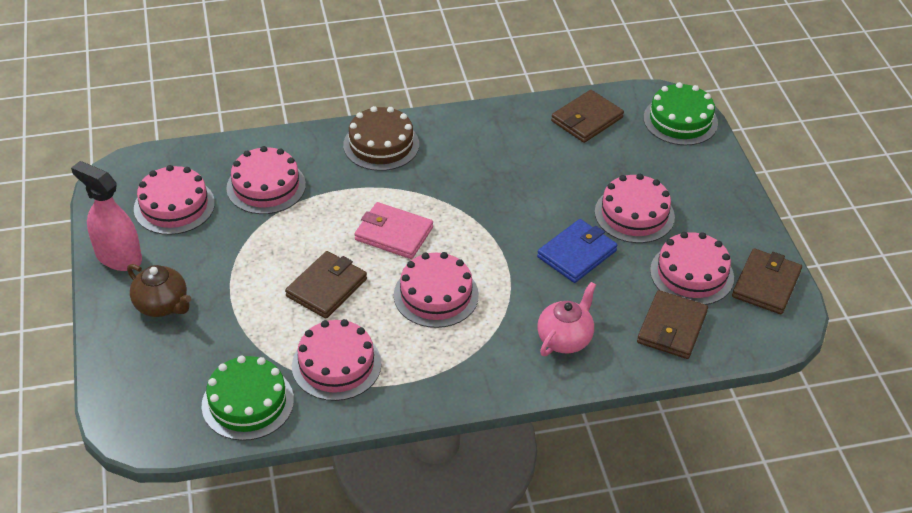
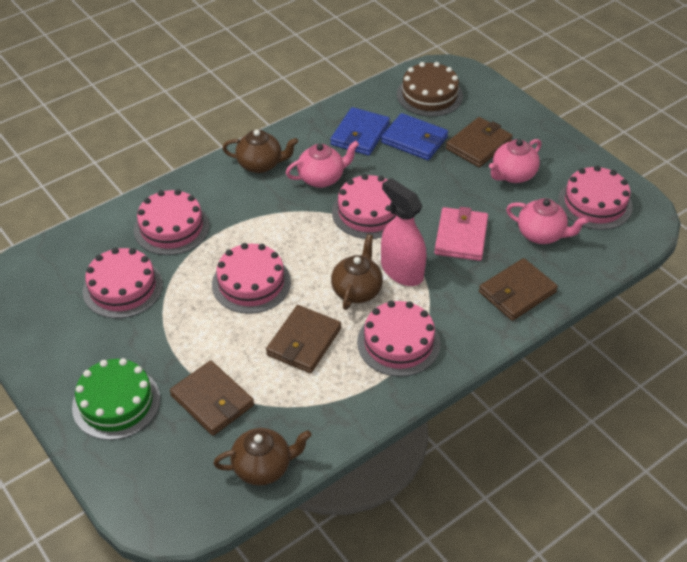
blue wallet: [537,219,617,283] = 1 -> [330,107,390,156] [381,113,448,160] = 2
brown teapot: [127,264,191,317] = 1 -> [213,428,311,486] [222,130,298,173] [331,234,383,310] = 3
green cake: [202,356,294,441] [644,82,718,145] = 2 -> [72,358,160,440] = 1
pink teapot: [537,282,596,356] = 1 -> [286,141,359,188] [489,139,541,183] [506,198,589,244] = 3

